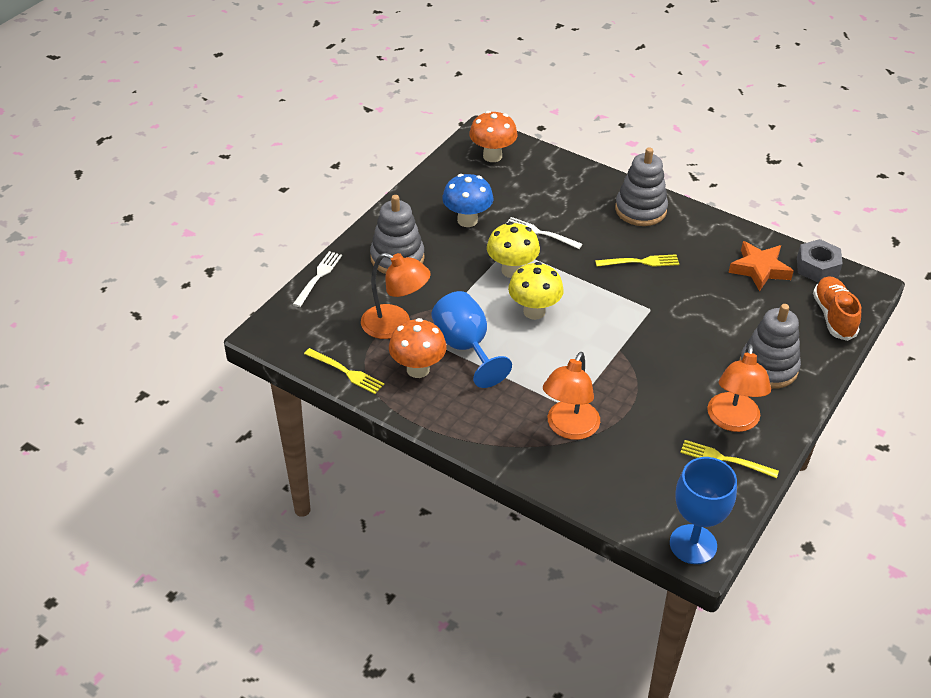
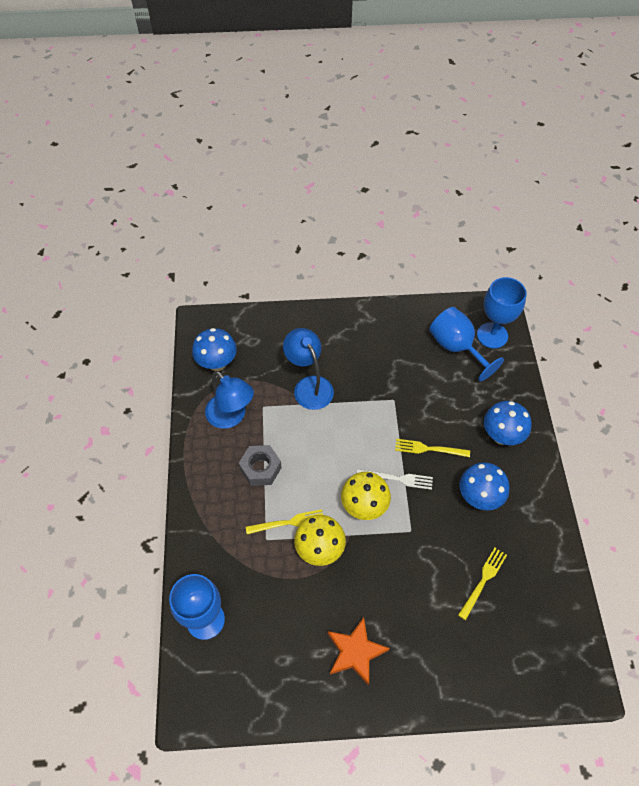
blue goblet: [431,291,512,388] [670,457,737,564] = 2 -> [169,574,225,640] [429,307,504,382] [477,277,527,348] = 3
blue lamp: none = 0 -> [205,371,254,429] [283,328,334,410] = 2
blue mushroom: [442,174,493,227] = 1 -> [192,328,237,371] [460,462,509,510] [484,401,532,445] = 3
grey stacking toy: [370,195,425,274] [615,147,668,226] [740,304,801,389] = 3 -> none = 0
orange lamp: [361,253,431,339] [543,352,600,440] [707,344,771,432] = 3 -> none = 0
orange mushroom: [389,318,447,378] [469,111,517,162] = 2 -> none = 0
orange shoe: [813,276,861,341] = 1 -> none = 0
white fork: [293,251,342,307] [506,217,583,249] = 2 -> [357,469,433,490] = 1

